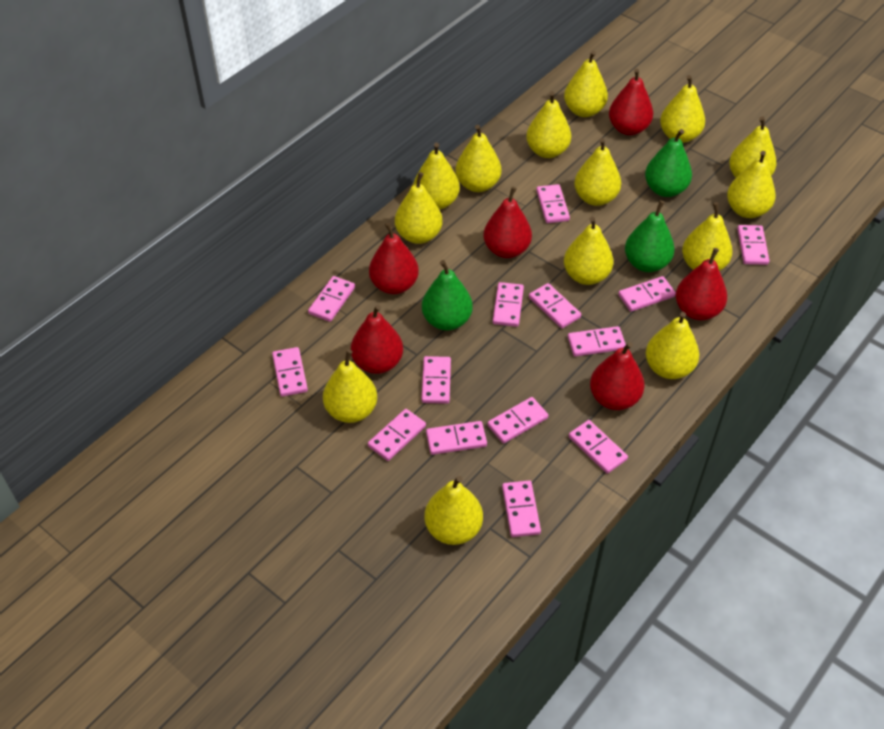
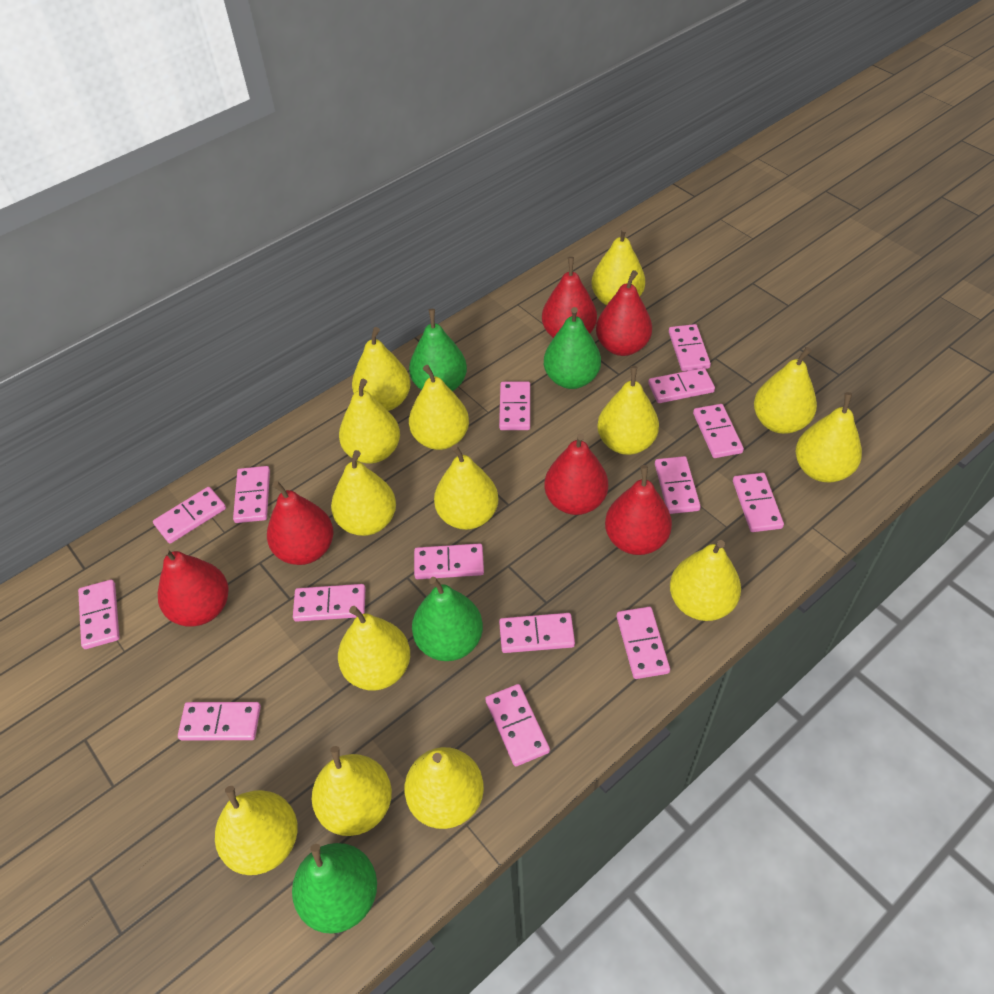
green pear: [422,260,473,331] [625,200,675,272] [645,129,692,197] = 3 -> [292,843,377,934] [409,309,467,391] [412,577,483,661] [544,307,601,389] = 4
pink domino: [272,347,308,397] [308,276,355,322] [368,409,426,461] [422,356,451,404] [426,421,487,455] [487,397,548,443] [493,282,524,327] [502,480,541,537] [529,283,581,328] [536,184,570,223] [568,326,626,356] [569,420,628,474] [618,276,676,312] [737,225,769,265] = 14 -> [78,580,120,649] [153,487,226,544] [178,702,261,740] [233,466,270,523] [293,584,365,622] [414,543,484,579] [485,684,550,767] [499,381,530,430] [499,613,575,653] [617,607,670,679] [648,368,715,403] [655,456,701,514] [669,324,711,371] [693,404,744,458] [733,473,784,532] = 15

